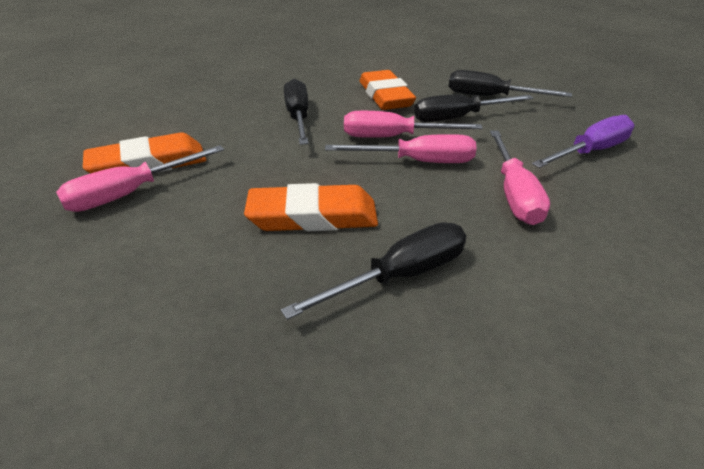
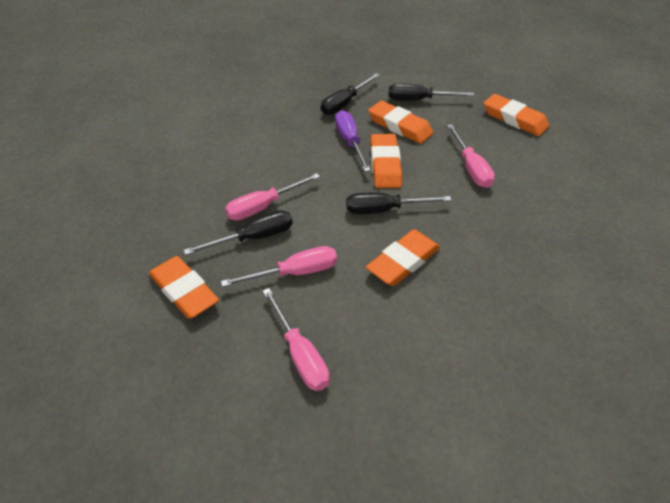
orange eraser: [83,132,206,174] [244,183,378,231] [360,70,416,110] = 3 -> [149,256,219,319] [366,229,440,286] [368,101,433,144] [371,134,402,188] [484,94,549,136] = 5

